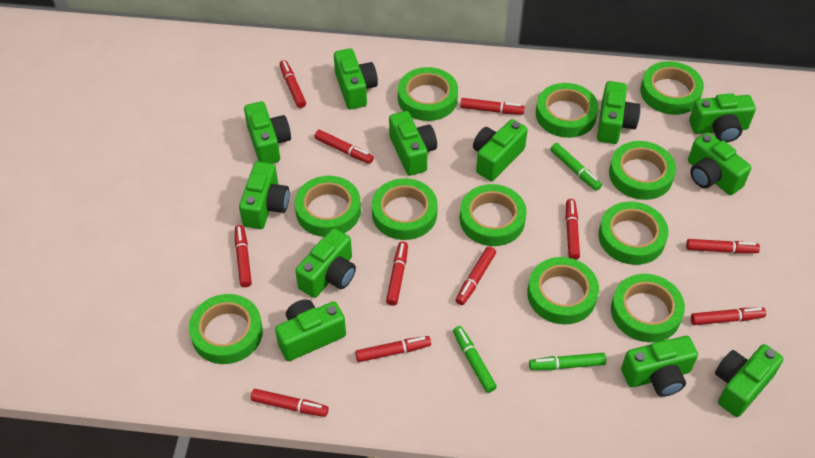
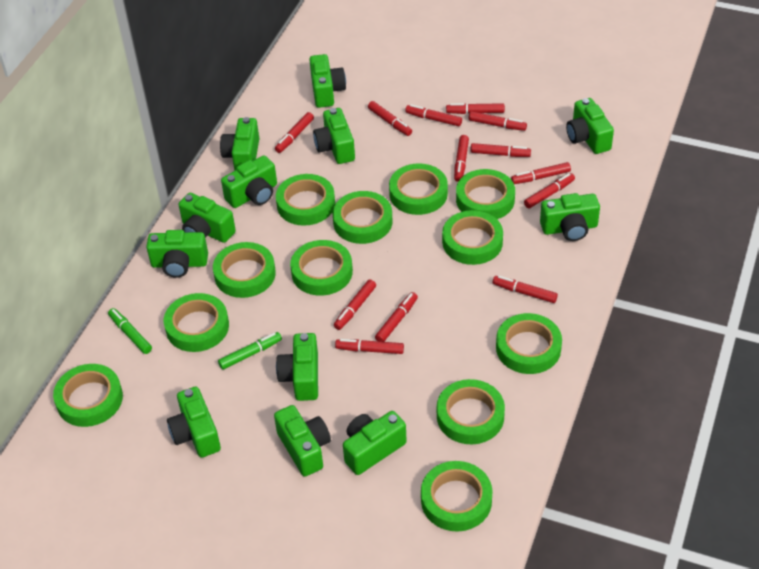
green marker: [453,326,497,393] [529,353,607,370] [550,143,602,191] = 3 -> [108,308,152,354] [218,332,282,370] = 2
green tape: [189,294,263,364] [295,176,361,237] [372,178,438,240] [398,67,458,121] [460,184,527,246] [527,257,599,324] [536,83,599,138] [598,202,669,265] [609,141,676,200] [611,274,685,342] [640,61,704,115] = 11 -> [53,364,123,427] [164,293,229,352] [213,242,276,298] [276,174,335,226] [290,240,353,296] [333,191,392,244] [389,163,448,215] [421,461,493,532] [437,379,505,444] [442,210,503,265] [456,169,515,219] [496,313,562,374] = 12
red marker: [235,225,252,287] [251,389,329,417] [279,60,306,108] [314,130,374,164] [355,336,431,362] [386,242,408,306] [456,246,496,305] [460,98,525,115] [566,199,580,260] [686,239,760,254] [691,307,766,325] = 11 -> [275,112,314,153] [334,280,376,330] [335,339,404,354] [368,101,412,136] [375,292,418,342] [405,104,462,126] [446,103,505,114] [454,135,469,182] [468,111,527,131] [470,143,531,157] [493,276,558,303] [511,162,571,184] [524,173,575,208] = 13

